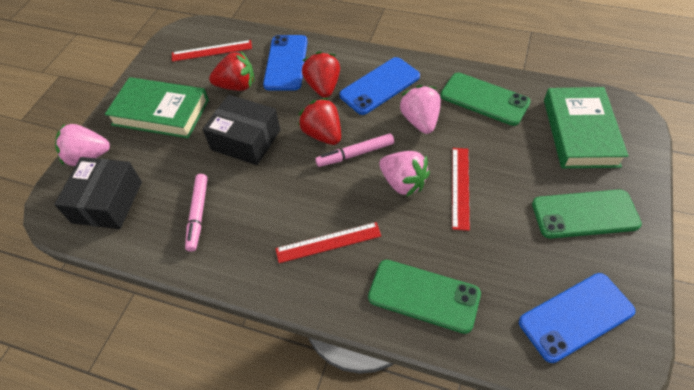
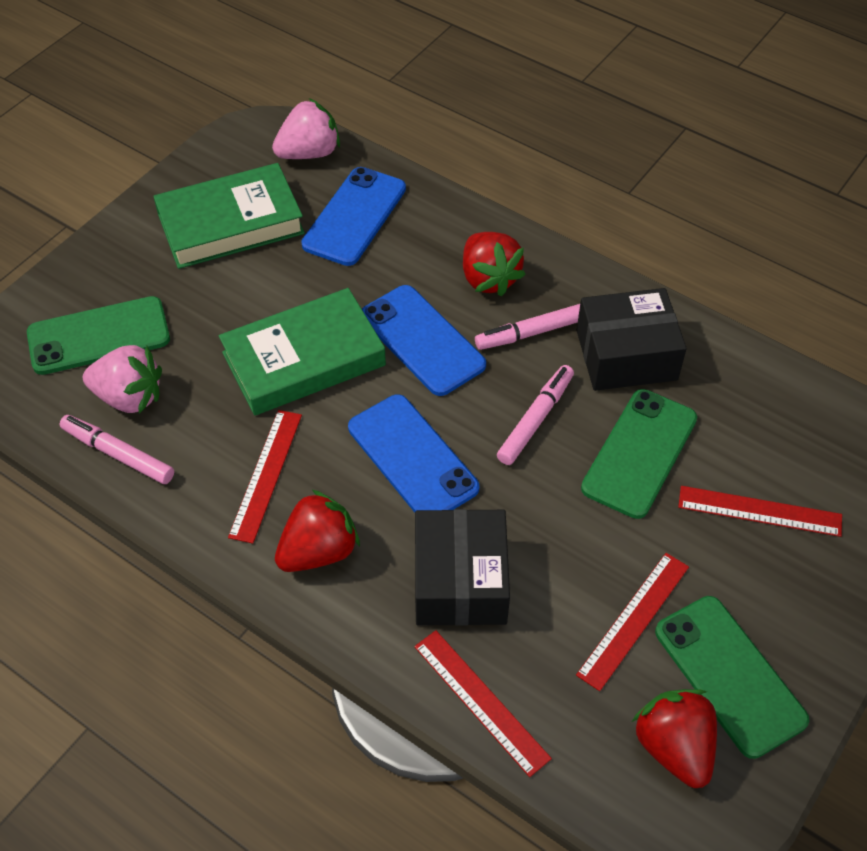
pink marker: [185,174,208,252] [315,133,394,167] = 2 -> [60,415,174,484] [475,304,580,350] [497,365,574,465] = 3
pink strawberry: [55,124,110,166] [379,151,430,197] [400,85,441,134] = 3 -> [83,345,162,414] [272,98,340,159] = 2
red ruler: [172,40,252,62] [275,222,381,263] [452,148,470,231] = 3 -> [228,410,302,544] [414,630,552,777] [576,553,689,691] [678,486,842,537] = 4

